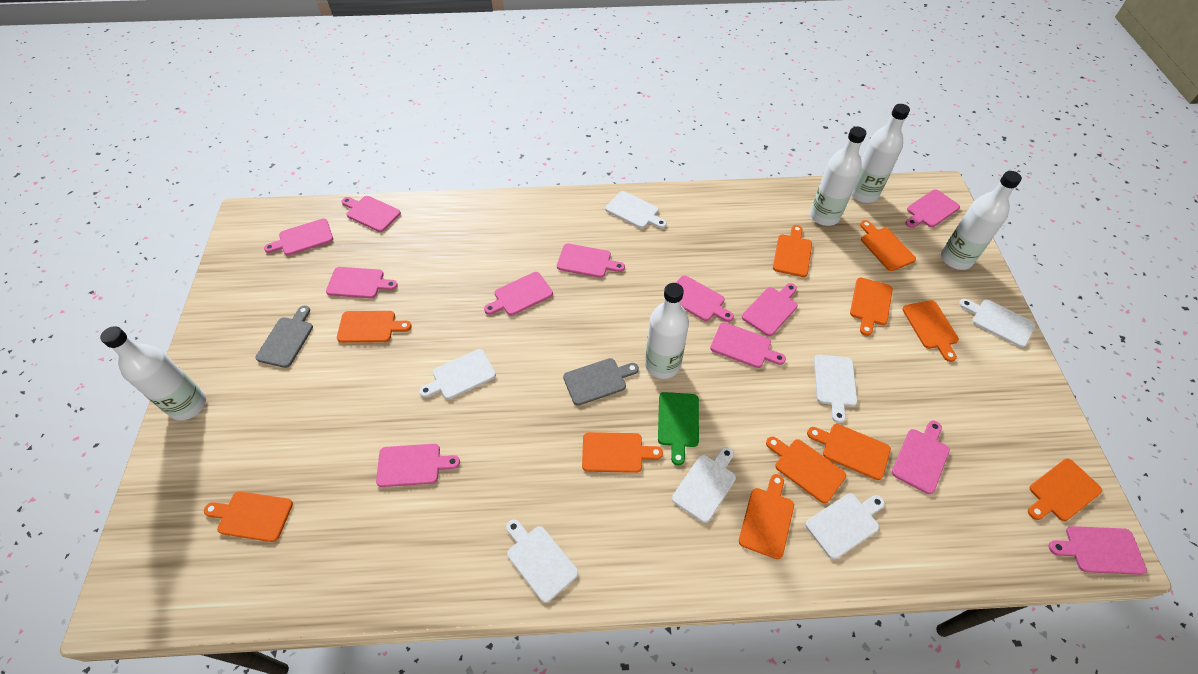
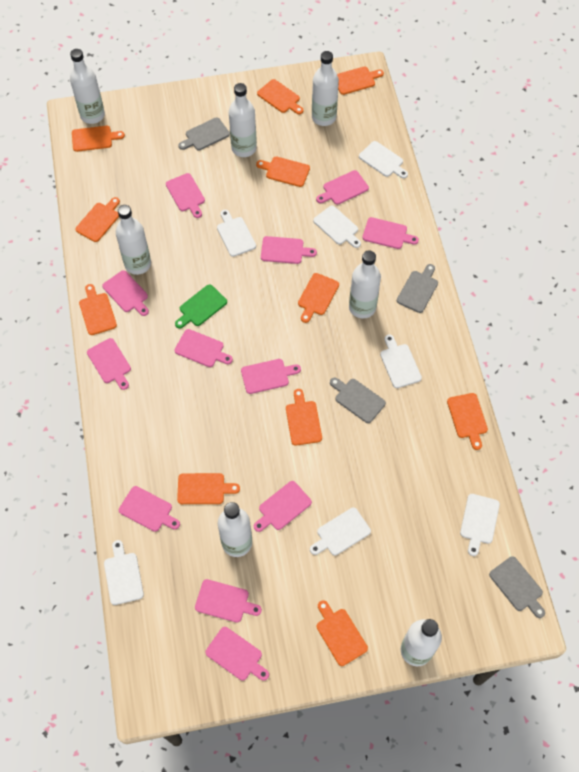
grey cutting board: [256,305,313,368] [563,358,639,406] = 2 -> [178,117,230,150] [330,377,386,423] [397,264,438,313] [489,556,545,618] = 4
white bottle: [100,326,206,421] [645,283,689,379] [810,127,866,226] [851,104,910,203] [941,171,1022,270] = 5 -> [70,49,105,124] [116,205,151,275] [218,502,252,557] [229,83,257,157] [312,51,339,126] [349,251,381,319] [401,619,442,666] = 7

